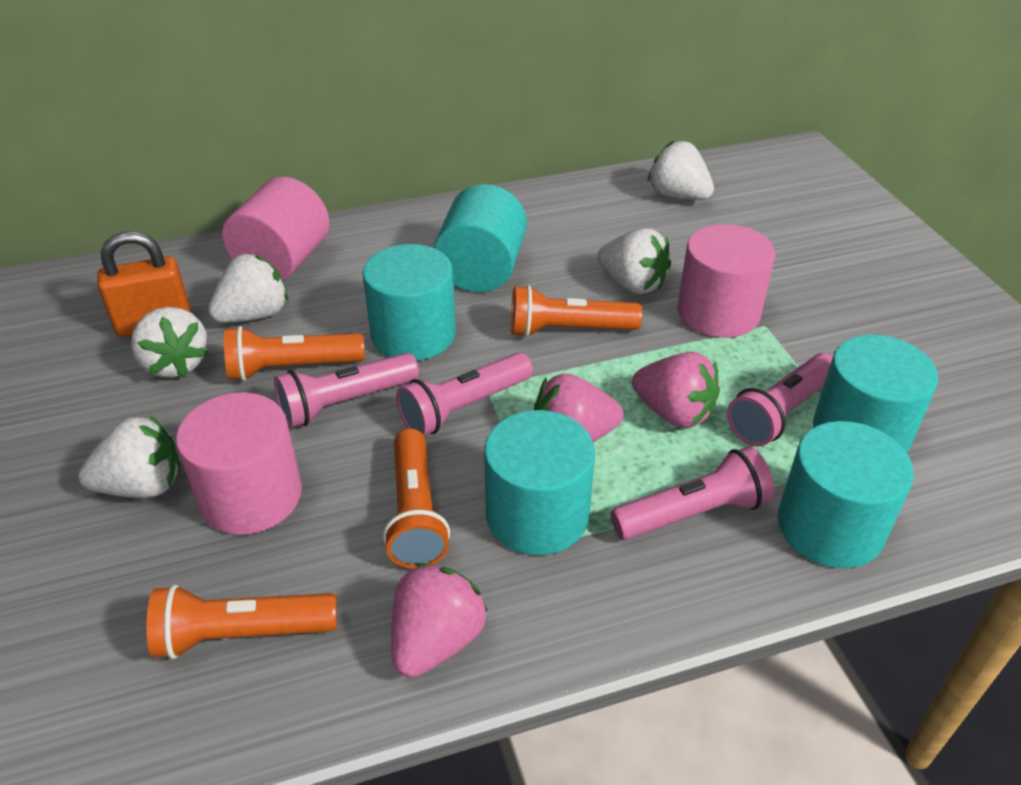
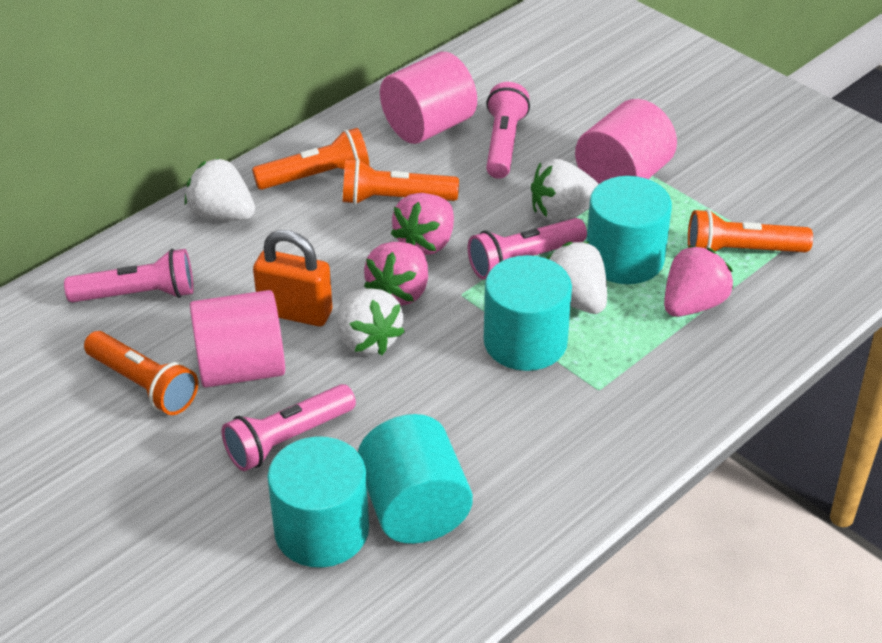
turquoise cylinder: [363,244,456,361] [434,184,527,292] [484,410,595,555] [778,421,914,568] [813,335,938,453] = 5 -> [267,436,369,568] [358,414,473,544] [484,255,572,371] [586,176,672,284] = 4
white strawberry: [78,415,181,498] [131,307,208,378] [208,253,288,323] [597,228,671,294] [648,141,714,200] = 5 -> [185,158,255,220] [337,288,405,355] [531,159,599,221] [547,242,607,314] = 4

